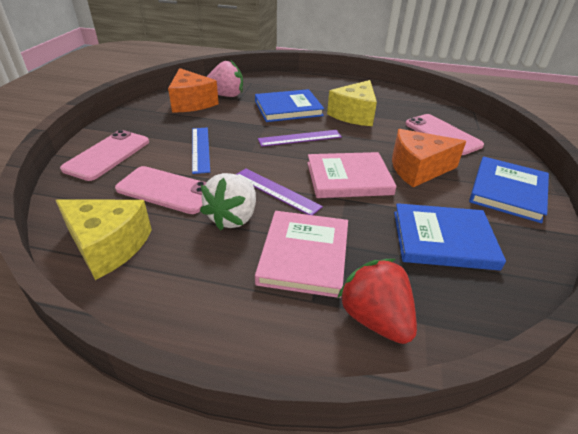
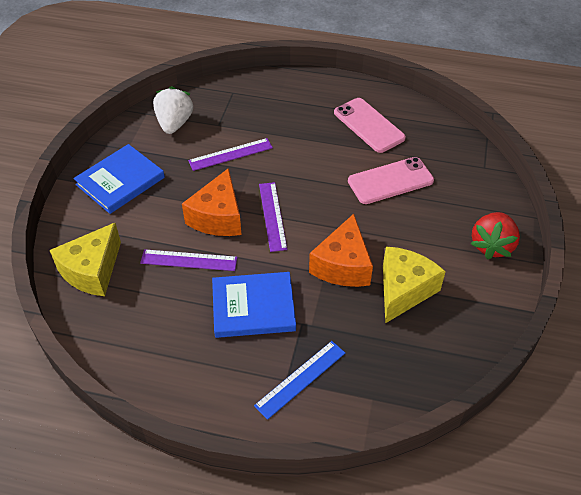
blue book: [255,89,324,122] [394,203,506,271] [469,157,549,223] = 3 -> [73,144,165,214] [212,272,296,338] = 2
pink book: [255,211,348,298] [307,152,397,198] = 2 -> none = 0
pink phone: [60,130,149,181] [115,166,207,214] [405,114,484,155] = 3 -> [334,98,406,153] [348,157,434,204] = 2
pink strawberry: [207,61,243,97] = 1 -> none = 0
purple ruler: [236,168,323,215] [258,130,342,147] = 2 -> [140,249,238,271] [188,138,273,171] [259,182,288,252] = 3

